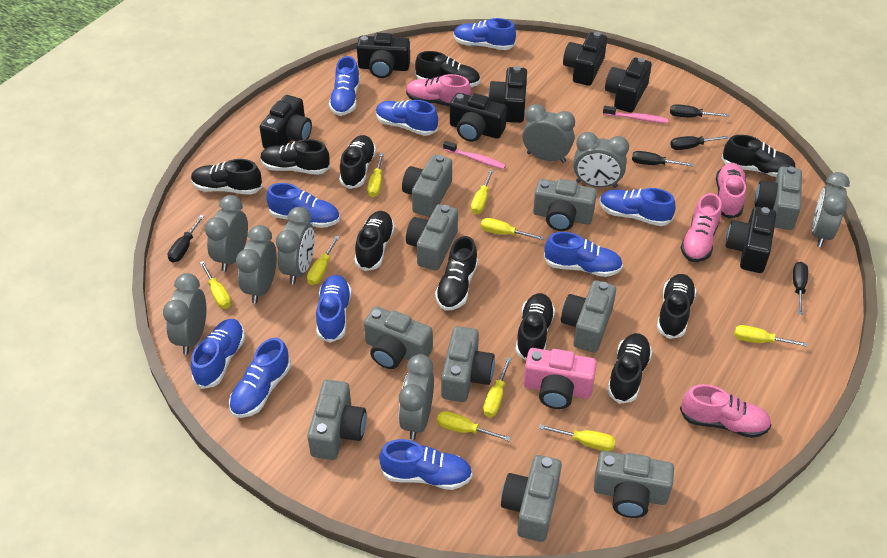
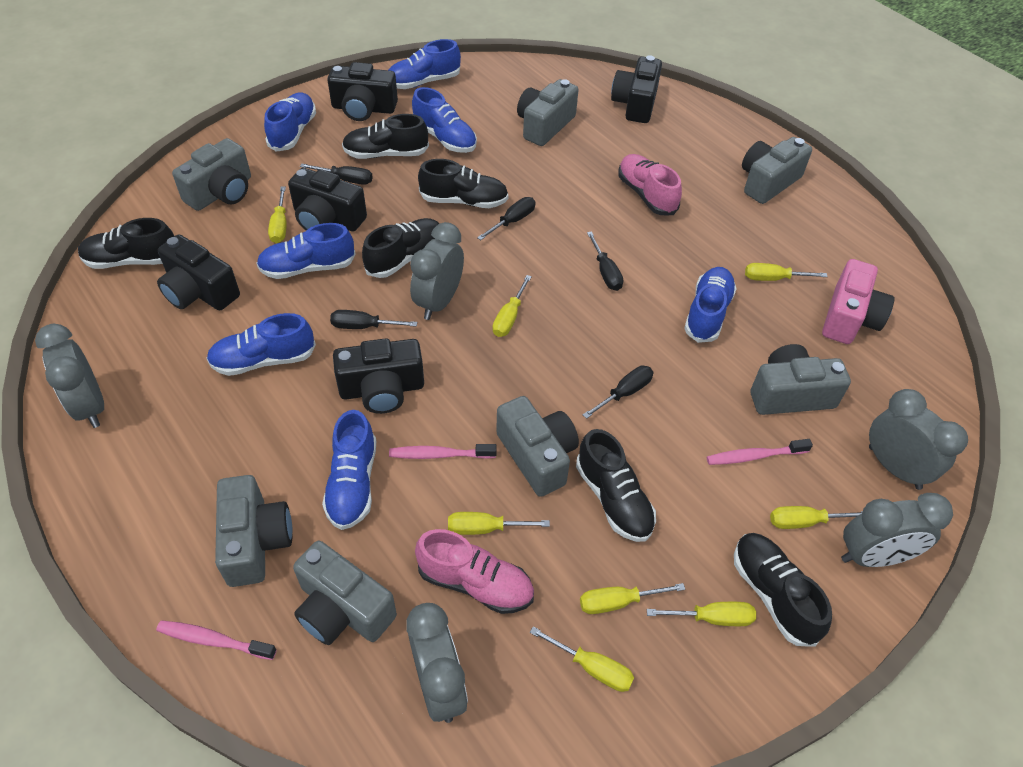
black camera: [259,95,312,149] [357,33,410,78] [450,93,507,142] [488,66,527,123] [563,32,607,86] [605,58,652,113] [726,207,776,273] = 7 -> [157,234,240,310] [288,168,367,232] [327,62,398,121] [333,338,424,414] [611,55,662,123] = 5
black shoe: [191,159,263,195] [260,139,330,175] [339,135,376,189] [354,211,395,271] [415,51,480,87] [435,236,478,311] [516,293,555,360] [607,333,652,404] [657,274,696,339] [722,135,796,177] = 10 -> [78,218,174,269] [342,114,429,159] [362,218,439,278] [418,159,509,208] [576,429,656,542] [734,533,832,647] = 6
blue shoe: [191,319,245,389] [229,337,291,418] [266,183,340,228] [316,275,352,343] [329,56,360,116] [376,100,438,136] [379,439,472,490] [454,18,516,50] [544,232,623,277] [600,188,675,226] = 10 -> [206,313,316,376] [256,223,356,279] [264,93,316,152] [322,410,376,530] [389,39,461,89] [412,87,477,153] [684,267,737,343] = 7
grey camera: [307,380,366,460] [364,306,433,369] [402,155,452,217] [406,204,458,271] [441,326,495,402] [501,455,562,542] [533,179,597,231] [561,280,616,353] [593,451,674,518] [755,166,802,230] = 10 -> [172,138,251,211] [215,475,292,587] [293,541,397,645] [496,396,579,497] [517,79,578,146] [742,137,812,204] [751,344,851,415] = 7
grey clock: [163,273,206,355] [205,195,248,272] [236,225,277,304] [276,207,315,284] [399,354,434,440] [523,104,575,163] [573,132,629,188] [812,172,850,247] = 8 -> [35,324,104,428] [406,603,468,723] [410,222,464,320] [841,493,953,567] [869,389,968,490] = 5
pink shoe: [406,74,471,107] [680,384,772,438] [681,193,722,262] [716,163,746,219] = 4 -> [415,529,534,614] [618,154,682,215] = 2
pink toothbrush: [443,141,506,170] [603,106,668,123] = 2 -> [156,621,277,660] [389,444,497,459] [707,439,813,465] = 3
yellow screwdriver: [199,261,231,309] [307,236,339,285] [367,153,384,197] [437,411,511,441] [471,170,494,214] [481,218,544,240] [483,357,512,417] [539,424,615,451] [734,325,807,347] = 9 -> [268,187,286,243] [448,512,550,535] [493,275,532,337] [530,627,634,692] [580,583,685,614] [647,602,756,626] [745,263,828,281] [770,506,863,529] = 8

